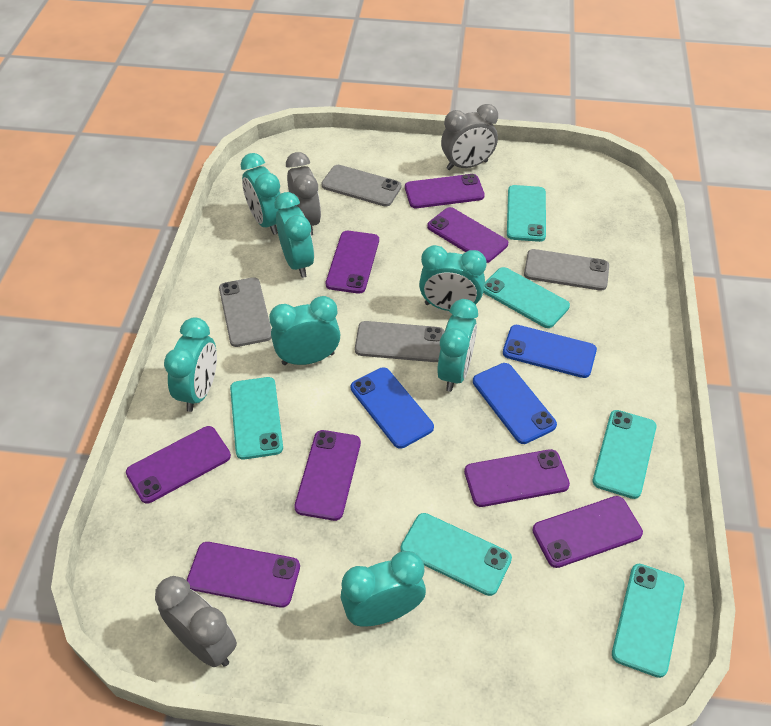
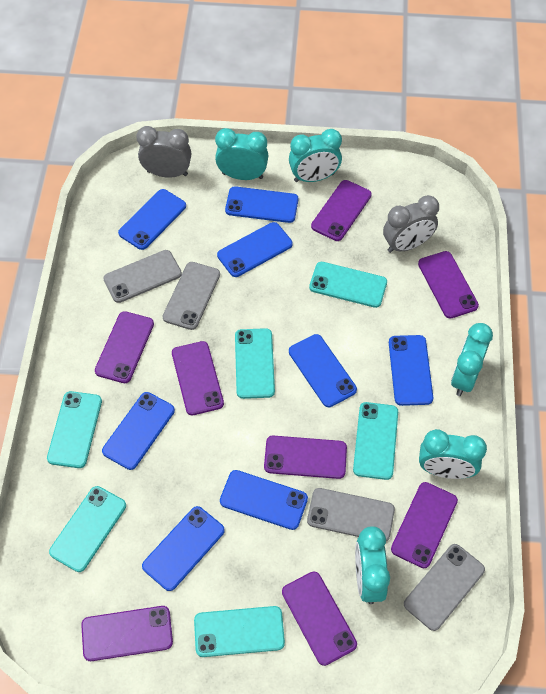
blue phone: [351,367,434,449] [473,363,557,444] [503,325,597,378] = 3 -> [102,392,175,470] [118,189,186,250] [142,506,225,591] [217,222,293,277] [220,470,308,530] [225,186,298,223] [289,334,357,407] [389,335,433,406] = 8
grey clock: [155,576,237,667] [286,152,321,236] [441,104,498,170] = 3 -> [136,126,191,178] [383,195,439,253] = 2
turquoise clock: [164,318,217,412] [241,153,284,235] [269,296,340,365] [275,192,314,278] [341,551,426,627] [419,245,487,311] [437,299,478,392] = 7 -> [215,128,269,180] [289,129,342,182] [355,526,390,604] [419,429,487,479] [451,323,493,396] = 5

